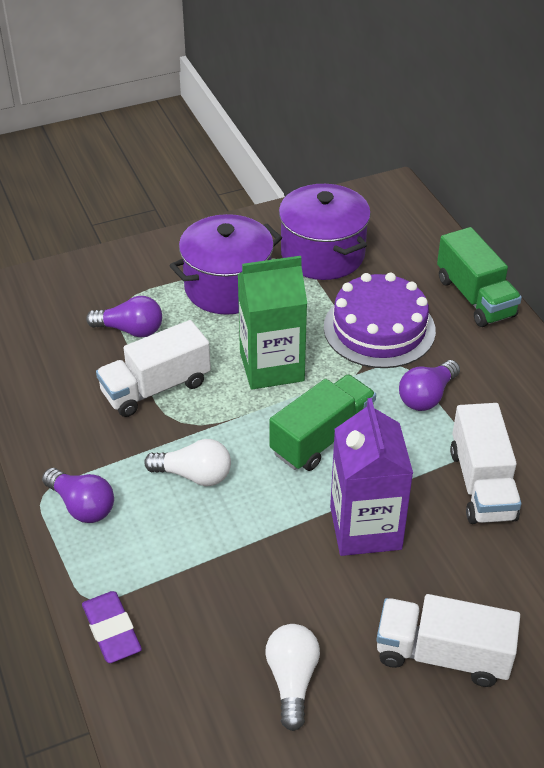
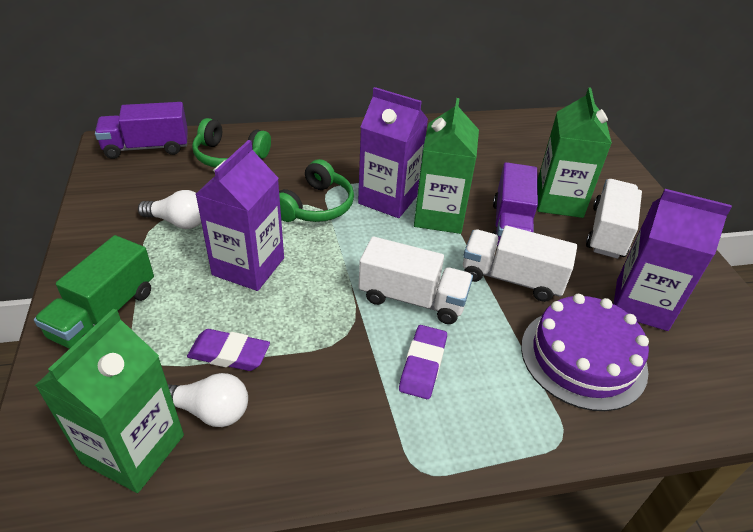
green carton: [238,256,307,389] = 1 -> [35,308,184,493] [414,98,479,234] [537,87,612,218] = 3
green headphones: none = 0 -> [192,118,271,168] [279,159,354,222] = 2
green truck: [270,374,376,471] [437,227,522,327] = 2 -> [34,235,154,349] = 1
purple carton: [330,398,413,556] = 1 -> [196,140,284,291] [358,87,428,218] [614,189,732,331] = 3
purple eraser: [82,591,142,663] = 1 -> [187,329,270,371] [399,325,447,399] = 2
purple light bulb: [42,468,114,523] [86,296,162,337] [399,360,460,411] = 3 -> none = 0
purple pot: [169,214,282,315] [279,184,371,280] = 2 -> none = 0
purple truck: none = 0 -> [95,102,188,159] [493,162,538,246] = 2

